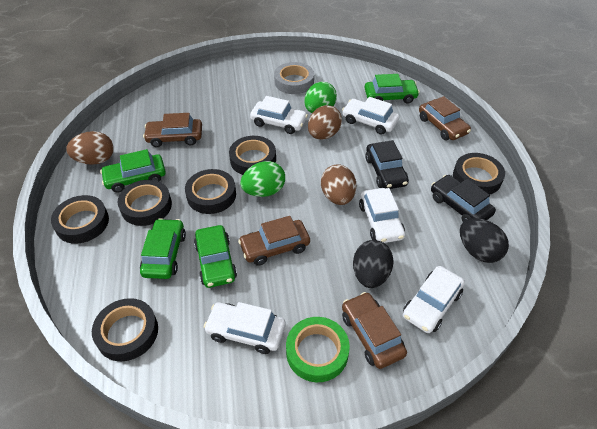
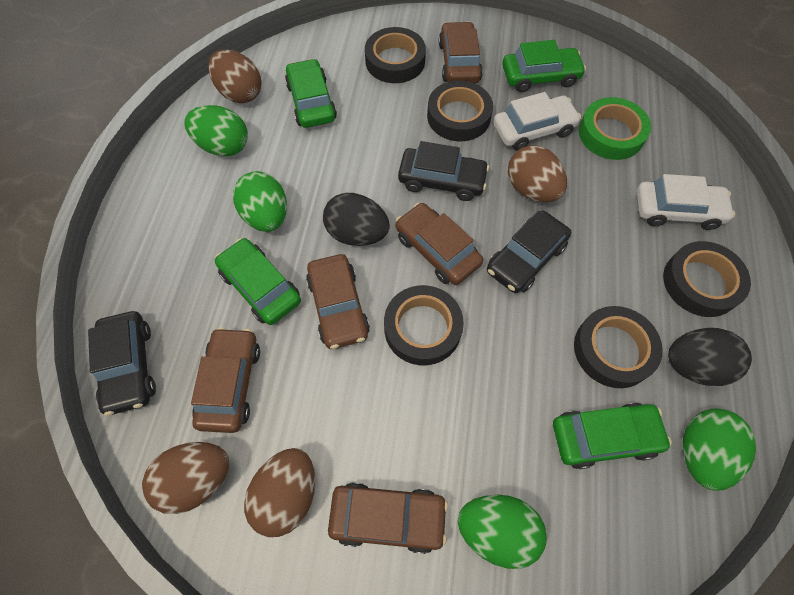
black car: [365,140,409,189] [431,175,496,222] = 2 -> [88,311,156,416] [398,141,489,201] [487,211,571,293] = 3
black tape: [51,195,109,244] [92,298,158,361] [118,180,172,226] [185,169,236,214] [229,136,276,175] [453,153,505,195] = 6 -> [365,27,426,83] [384,285,464,365] [427,80,493,141] [574,306,663,388] [663,241,751,317] = 5
brown car: [143,113,202,147] [238,216,310,266] [342,292,407,369] [419,96,471,140] = 4 -> [191,327,260,433] [306,254,370,349] [328,483,448,554] [396,203,483,285] [439,21,483,83] = 5
brown egg: [66,131,114,165] [308,105,342,139] [321,164,356,205] = 3 -> [142,442,229,514] [208,50,262,103] [244,448,315,537] [508,145,567,202] = 4
green egg: [240,161,285,197] [304,82,337,113] = 2 -> [185,105,248,157] [233,171,287,232] [458,495,547,569] [683,409,756,491] = 4
grey tape: [274,62,314,94] = 1 -> none = 0
white car: [204,302,286,354] [250,96,308,134] [342,97,400,135] [359,188,405,243] [403,266,465,333] = 5 -> [493,92,581,151] [637,174,735,230] = 2

